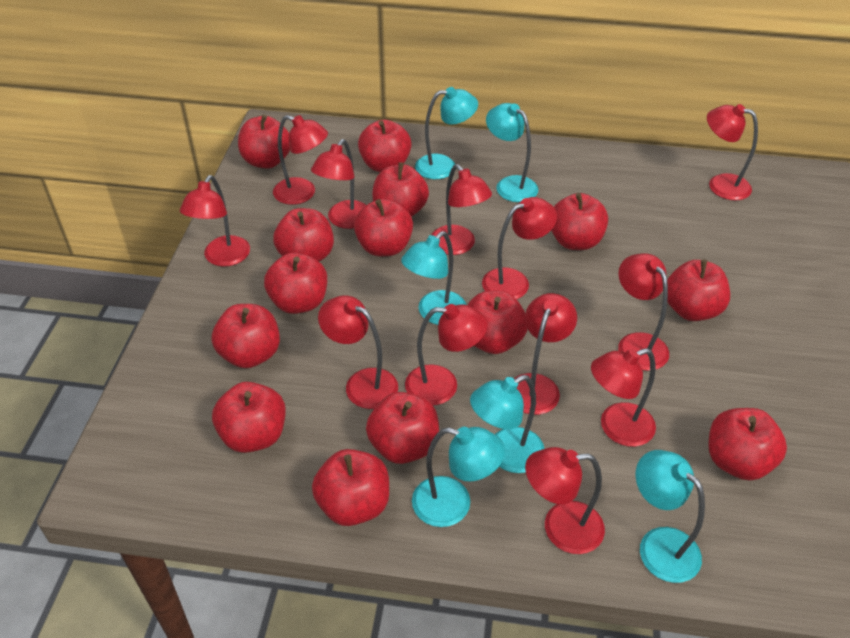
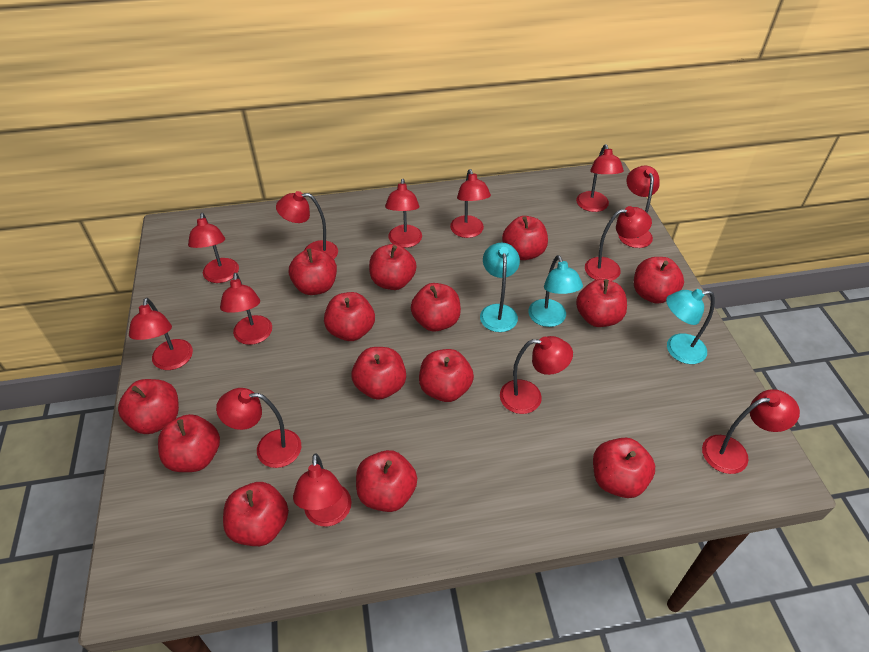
red lamp: [180,175,250,267] [273,115,328,205] [311,139,366,229] [318,295,398,409] [405,304,488,405] [432,164,492,255] [482,197,557,299] [514,293,577,415] [525,447,605,554] [591,348,656,447] [618,253,669,371] [707,104,758,200] = 12 -> [129,298,193,370] [188,213,239,283] [216,388,301,468] [220,273,272,345] [276,191,338,259] [293,453,352,526] [385,179,422,248] [450,169,491,238] [500,336,573,414] [576,144,624,212] [585,206,652,281] [618,166,660,248] [702,389,800,474] = 13
turquoise lamp: [401,231,466,325] [412,427,505,527] [415,87,478,179] [470,375,545,473] [486,103,538,202] [636,450,705,583] = 6 -> [480,243,520,332] [528,255,583,327] [666,289,715,364] = 3

